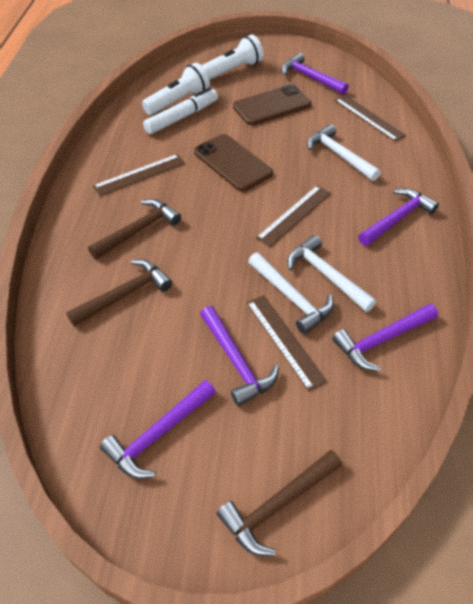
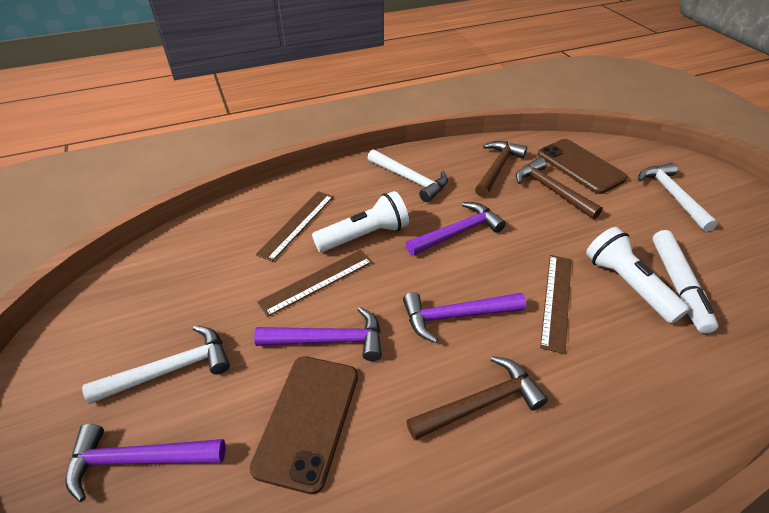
brown ruler: [93,154,185,196] [247,295,327,391] [256,185,331,247] [335,95,406,141] = 4 -> [256,191,333,262] [257,250,372,317] [540,255,571,354] = 3
purple hammer: [100,380,216,479] [200,306,279,406] [281,53,349,95] [332,303,438,371] [358,188,439,246] = 5 -> [65,424,225,502] [254,307,382,361] [403,292,526,343] [406,202,506,256] = 4

